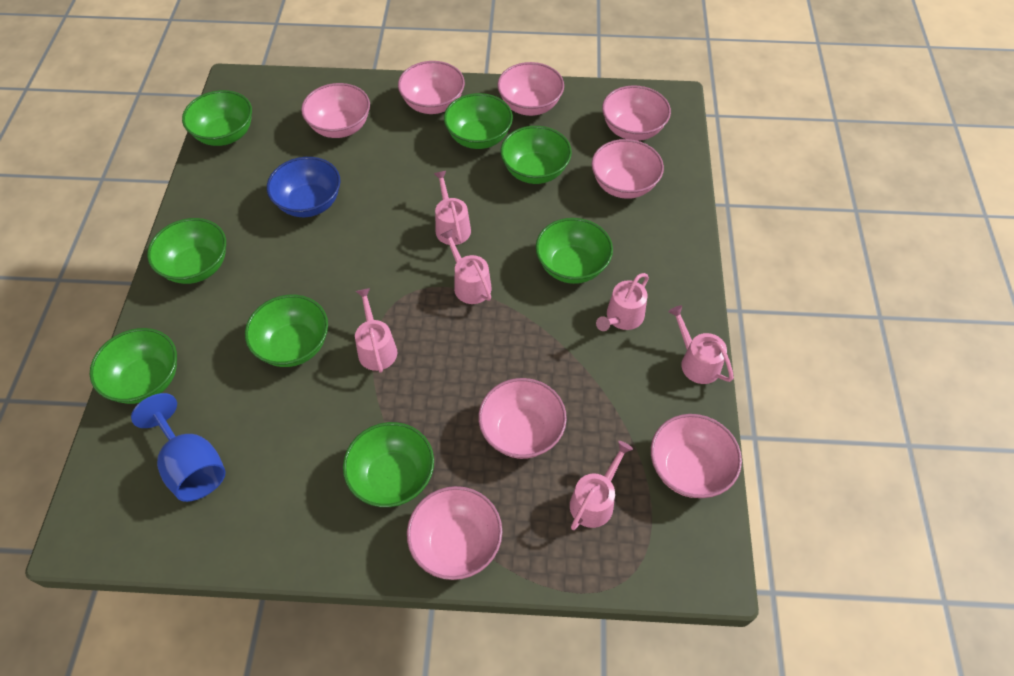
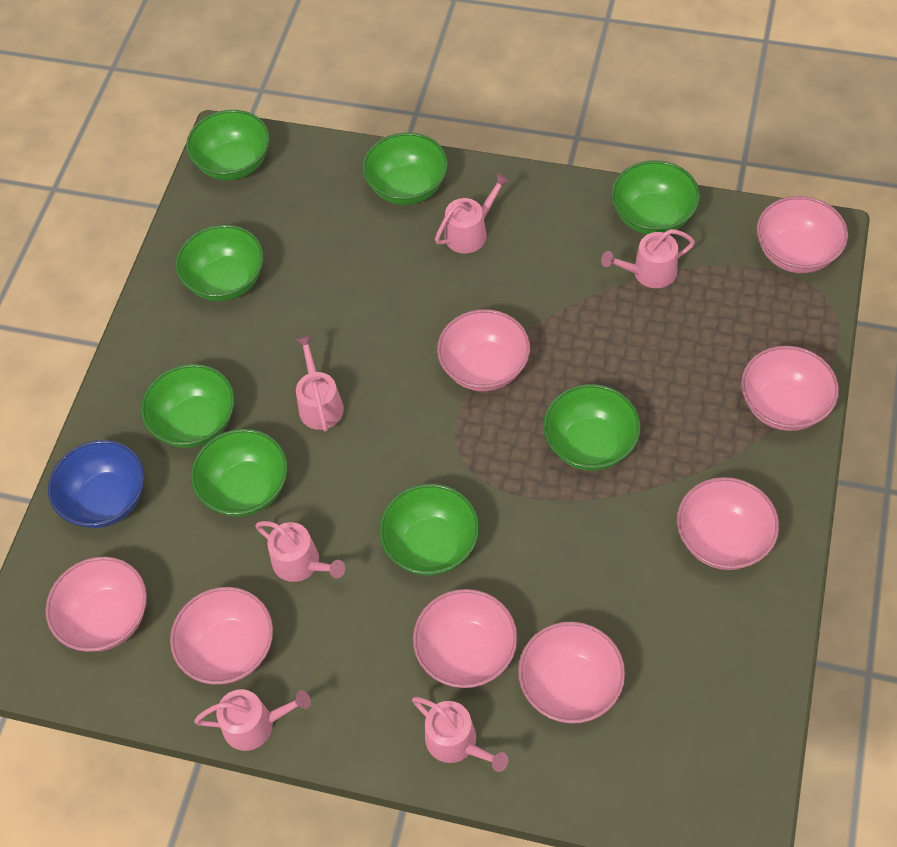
blue goblet: [131,393,226,502] = 1 -> none = 0

